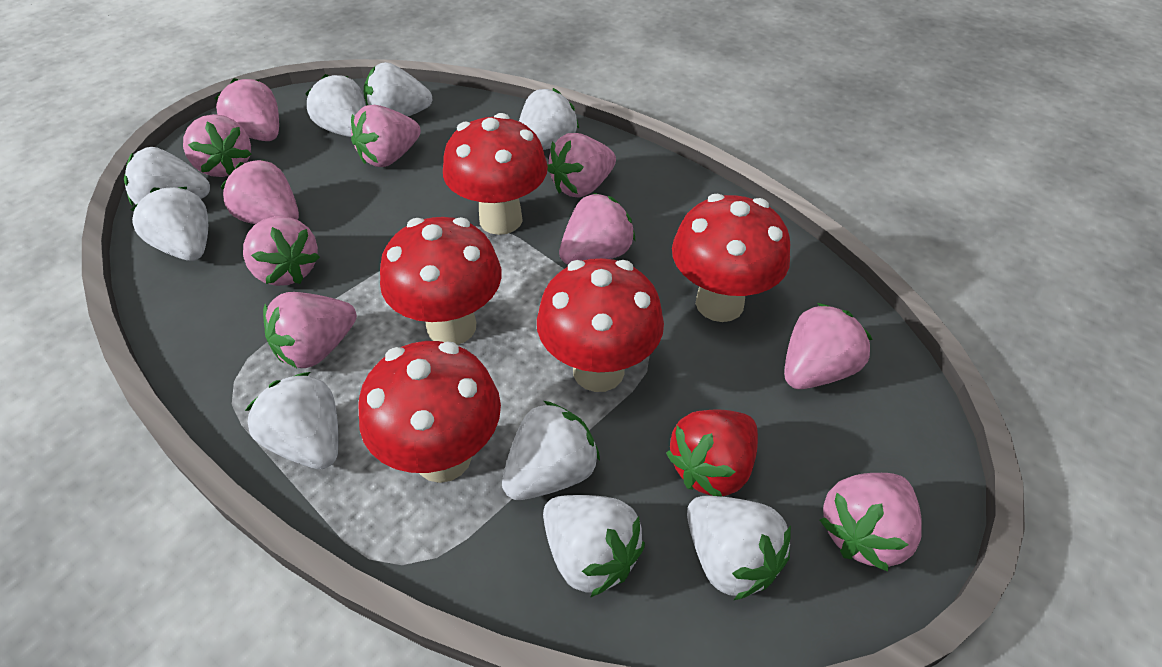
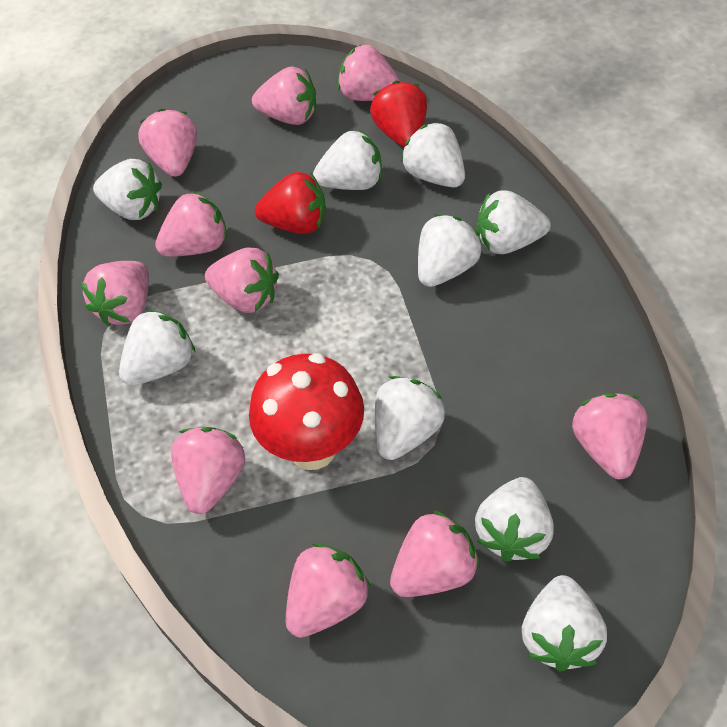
red mushroom: [359,341,501,483] [380,217,502,345] [443,113,548,235] [537,258,664,392] [672,194,790,322] = 5 -> [249,353,364,470] = 1
red strawberry: [666,410,758,496] = 1 -> [255,172,326,234] [370,81,427,147] = 2

